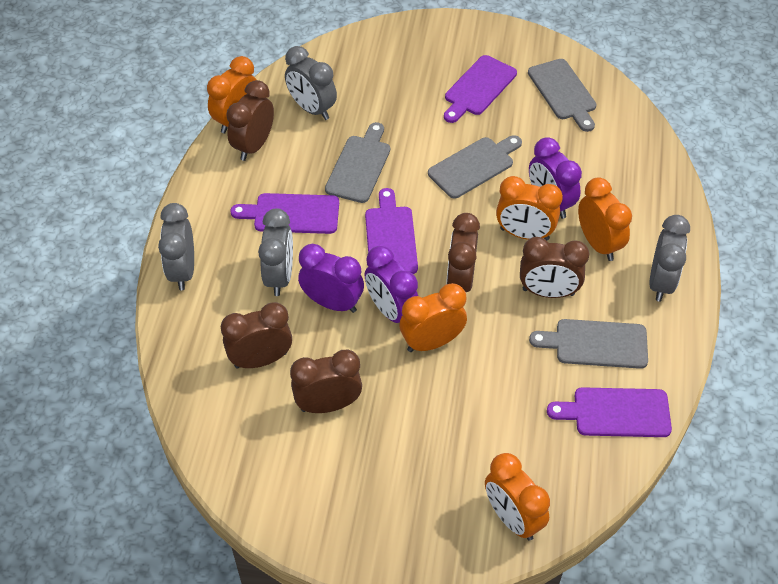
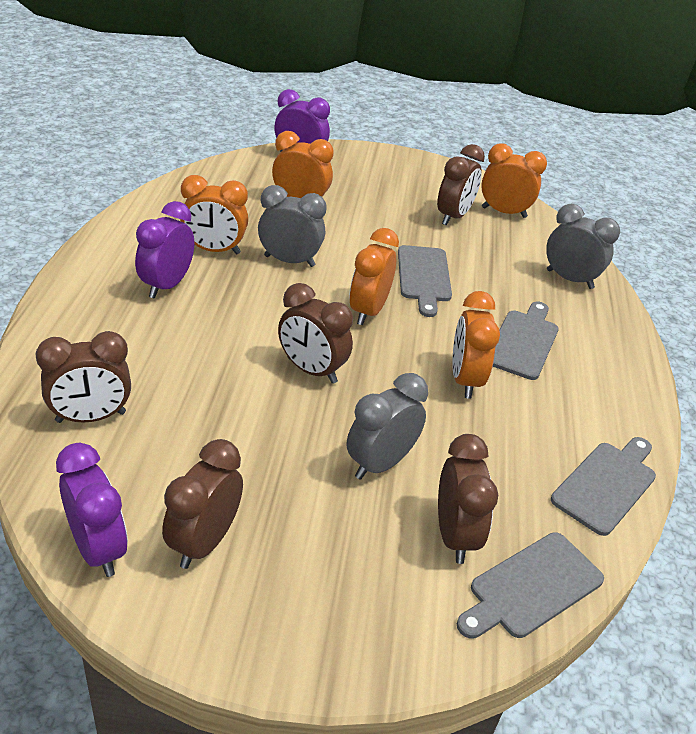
grey clock: [158,203,194,290] [258,209,293,296] [285,46,337,120] [649,215,690,302] = 4 -> [258,185,327,267] [347,373,428,480] [546,204,620,289] = 3
purple cutting board: [230,193,339,234] [365,188,418,274] [444,55,517,123] [547,387,672,437] = 4 -> none = 0

